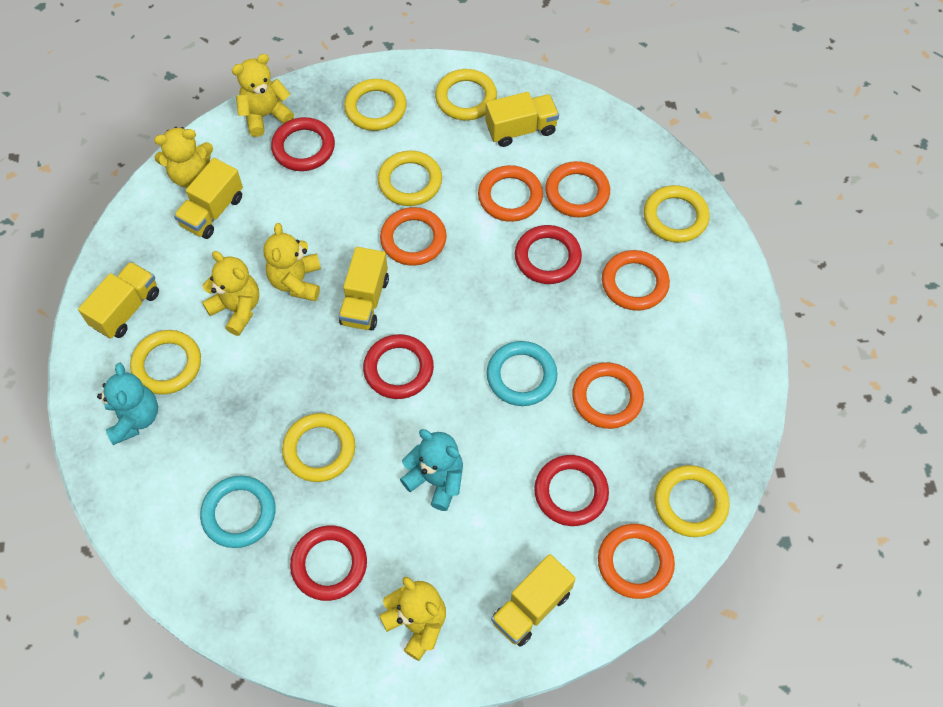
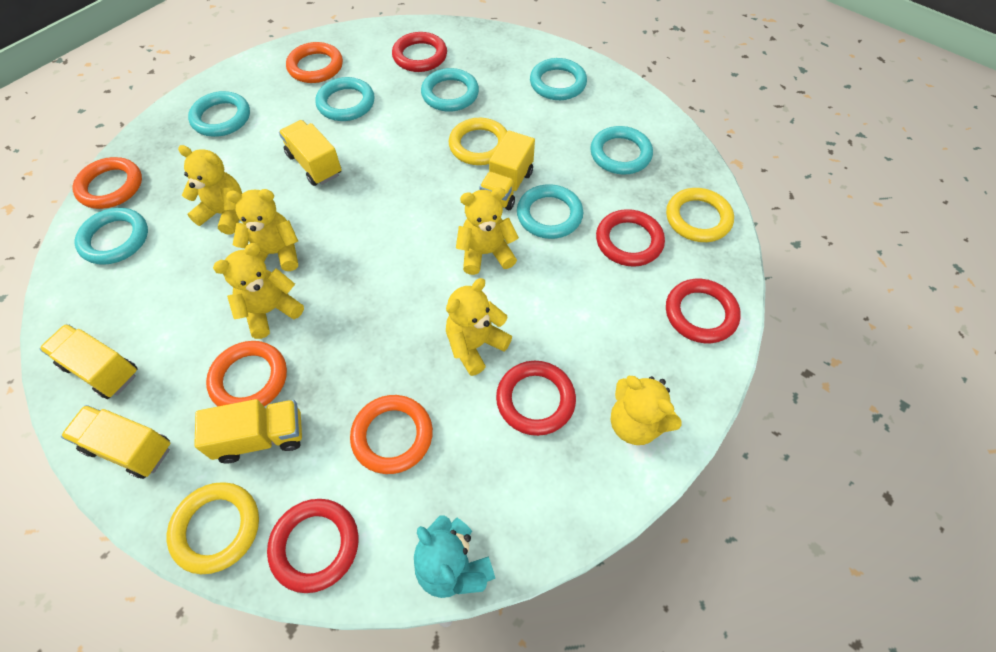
orange ring: [380,207,447,266] [478,165,543,222] [545,161,610,217] [572,362,644,429] [598,524,675,599] [602,250,670,311] = 6 -> [72,157,142,209] [206,341,287,406] [286,42,343,83] [350,395,433,474] = 4
turquoise ring: [200,476,276,548] [487,341,557,406] = 2 -> [75,208,148,265] [188,91,250,137] [315,77,375,121] [421,68,479,112] [517,184,583,239] [530,58,587,100] [590,126,653,174] = 7
turquoise teddy bear: [97,363,158,445] [400,429,463,511] = 2 -> [414,515,495,598] = 1
yellow ring: [130,330,201,395] [282,413,355,482] [344,79,407,131] [378,151,442,206] [435,69,497,120] [644,185,710,243] [655,465,730,537] = 7 -> [167,482,259,574] [449,118,507,165] [666,188,734,242] = 3
yellow teddy bear: [154,127,213,188] [202,251,259,336] [232,54,294,137] [263,223,321,301] [379,577,446,661] = 5 -> [178,145,242,235] [213,243,304,339] [226,189,298,271] [446,278,512,376] [456,187,519,275] [611,376,681,445] = 6

